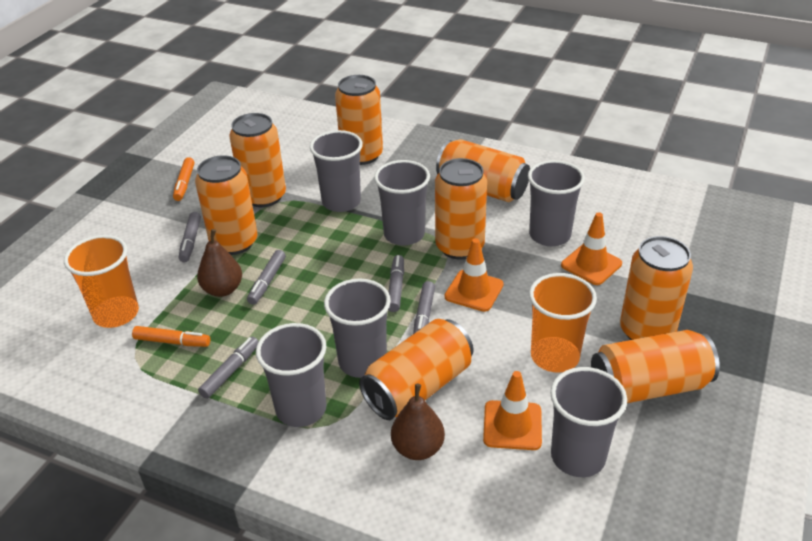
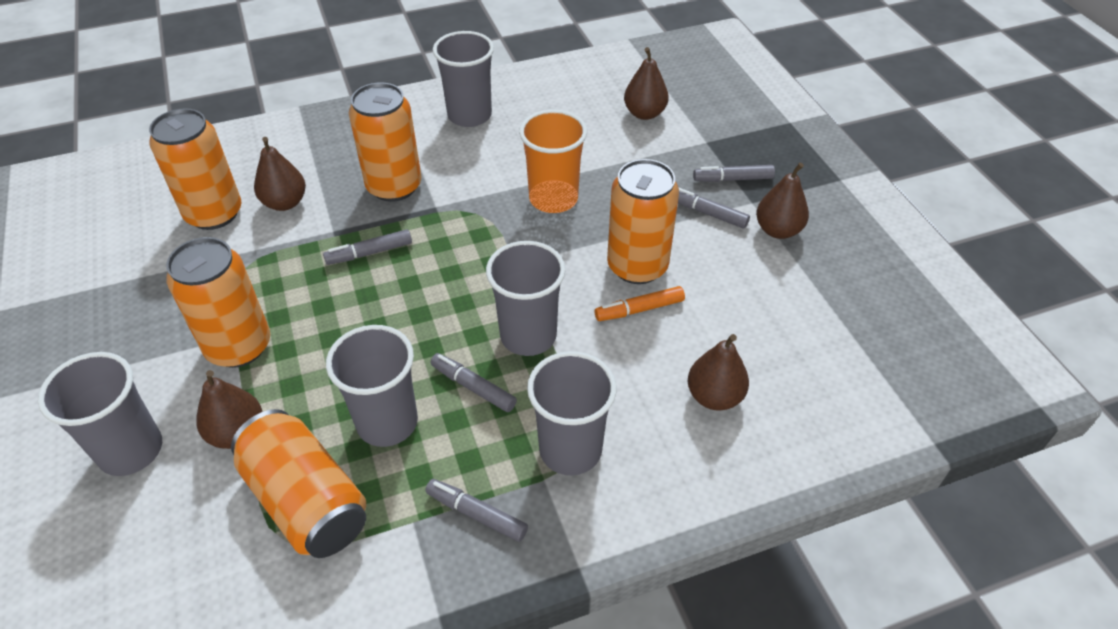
brown pear: [197,229,242,297] [391,384,445,460] = 2 -> [196,370,262,449] [254,137,306,211] [624,47,669,120] [688,334,749,410] [756,163,809,239] = 5
grey cup: [256,323,327,427] [310,130,363,212] [324,278,391,378] [374,160,430,246] [528,160,585,246] [550,367,627,477] = 6 -> [38,352,162,476] [326,325,418,447] [433,31,494,127] [486,241,566,356] [527,351,617,476] = 5
orange can: [195,155,257,255] [229,113,286,207] [335,75,383,165] [359,319,473,420] [435,158,487,260] [436,139,530,202] [591,330,720,403] [620,236,693,340] = 8 -> [149,108,241,230] [166,237,270,368] [231,409,366,558] [349,82,421,202] [607,159,679,284] = 5
orange cup: [64,235,139,328] [529,273,597,372] = 2 -> [519,110,587,213] = 1
orange marker: [132,326,210,347] [173,157,195,201] = 2 -> [595,286,685,321] = 1
orange traffic cone: [444,238,504,312] [483,371,542,450] [561,212,622,285] = 3 -> none = 0

